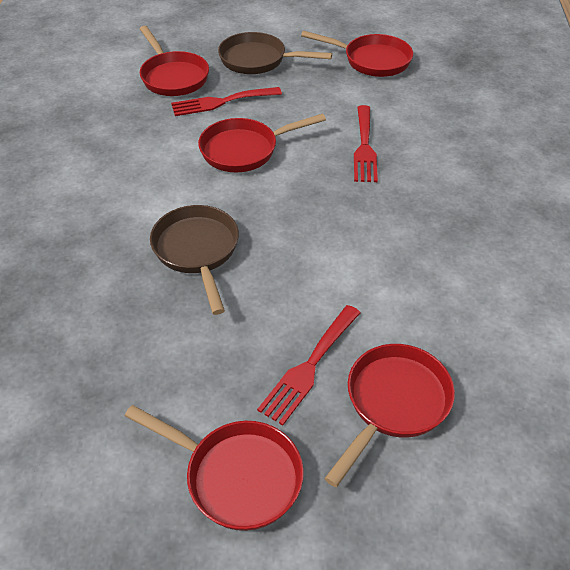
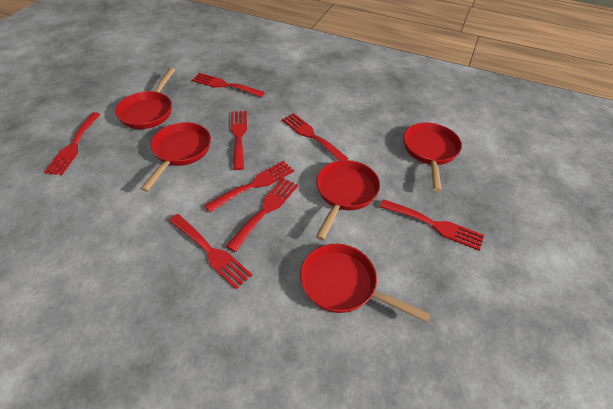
brown pan: [150,205,239,315] [218,32,332,74] = 2 -> none = 0
red fork: [171,87,282,116] [257,305,361,426] [354,105,378,182] = 3 -> [44,112,101,175] [169,214,252,289] [192,73,265,97] [204,161,294,213] [226,178,298,252] [231,111,247,170] [282,113,348,161] [380,199,484,251] = 8

